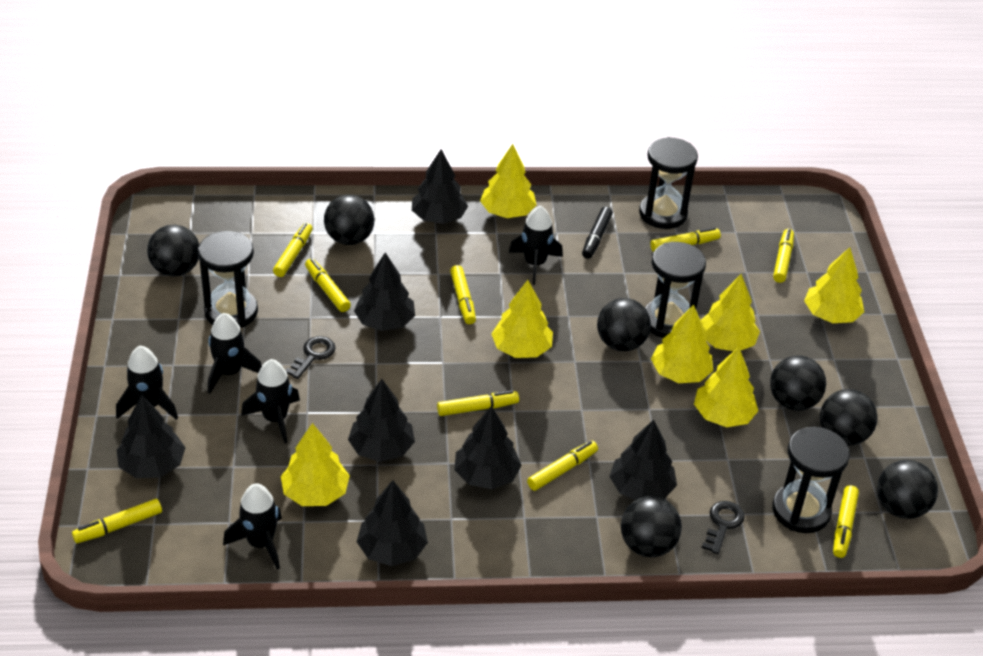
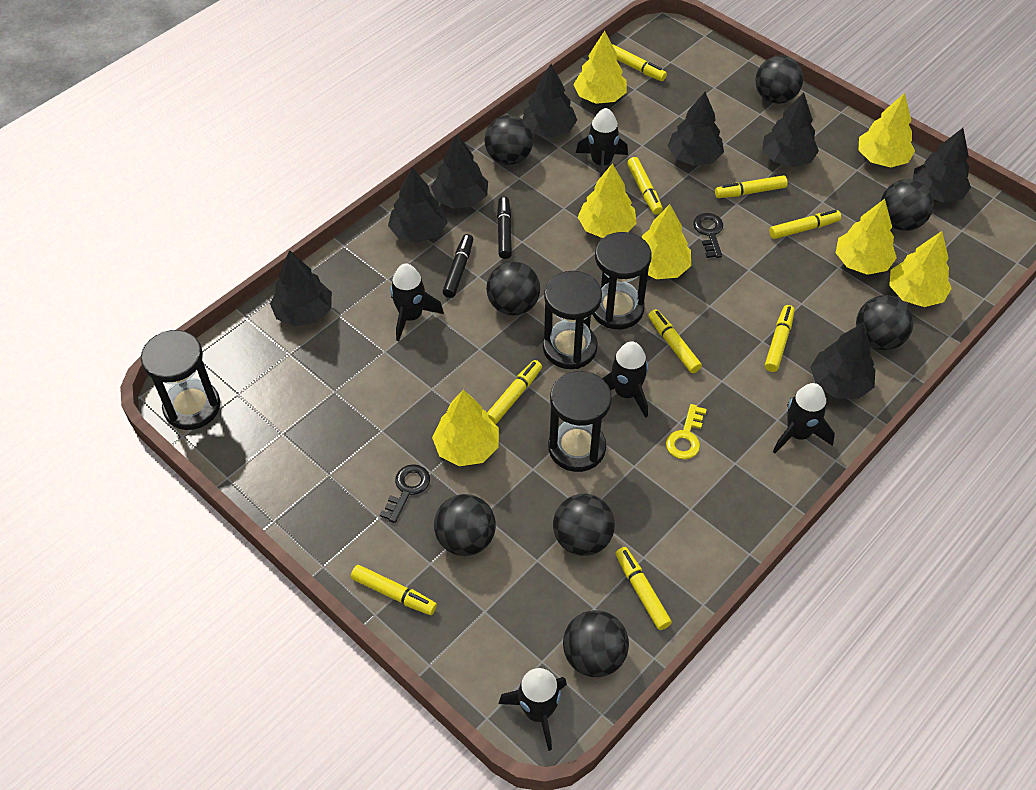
black ball: [147,225,199,277] [324,195,374,245] [597,298,651,351] [621,496,682,557] [770,356,826,411] [820,389,878,446] [877,460,938,519] = 7 -> [434,494,496,556] [484,115,533,165] [486,261,540,316] [553,494,615,556] [563,610,629,677] [755,55,803,104] [856,295,914,350] [880,179,934,231] = 8
black marker: [582,207,612,259] = 1 -> [442,234,473,298] [497,197,512,259] = 2
black tree: [116,395,186,478] [348,379,415,462] [354,252,415,331] [357,480,428,566] [412,149,468,224] [454,406,522,489] [609,420,677,500] = 7 -> [270,250,332,327] [388,167,447,243] [431,134,488,209] [523,64,577,138] [668,92,724,166] [762,93,819,167] [810,323,875,399] [913,128,971,203] = 8
yellow key: none = 0 -> [666,404,707,459] = 1

